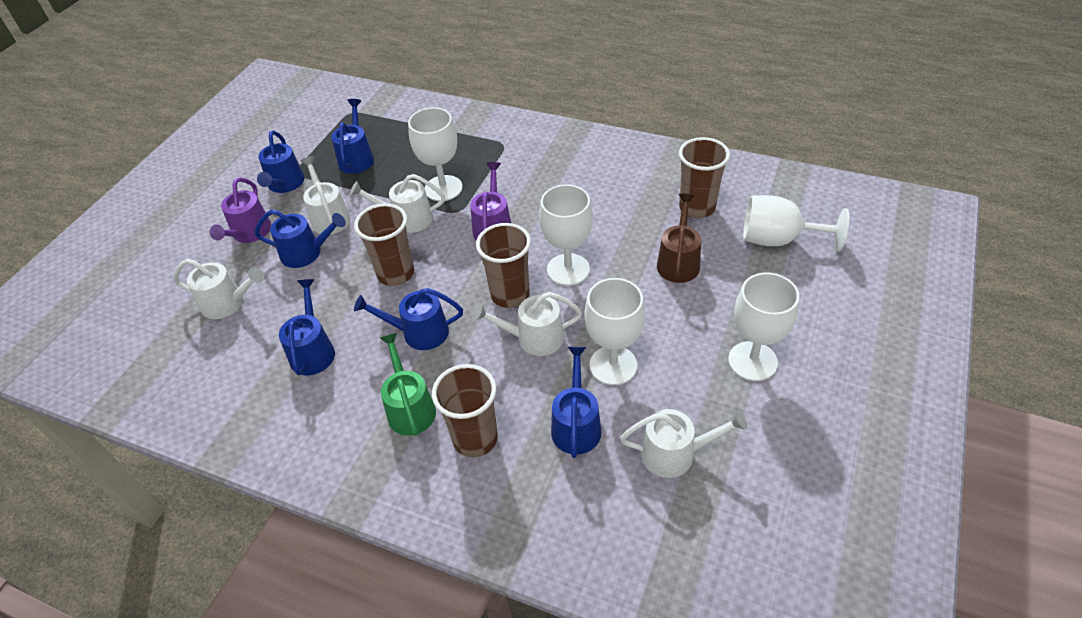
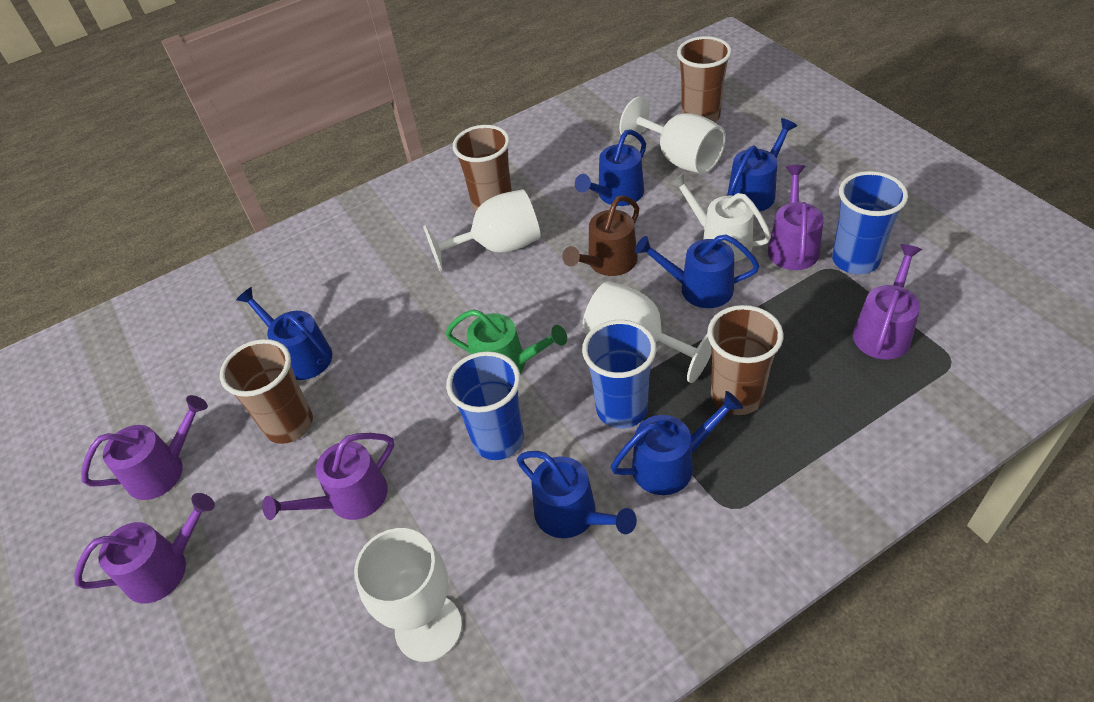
blue cup: none = 0 -> [446,351,524,460] [582,320,656,428] [832,171,908,274] = 3
purple watering can: [210,178,271,243] [470,162,511,240] = 2 -> [74,493,215,603] [81,395,208,500] [262,433,394,520] [768,165,824,270] [853,244,922,360] = 5
white goblet: [408,107,463,201] [539,184,593,286] [584,278,645,385] [728,272,799,381] [743,195,849,252] = 5 -> [354,528,462,662] [423,189,541,273] [582,281,712,383] [619,96,726,174] = 4
white watering can: [173,259,264,319] [300,156,350,235] [350,174,445,233] [472,292,582,356] [620,409,748,478] = 5 -> [669,173,771,262] = 1

